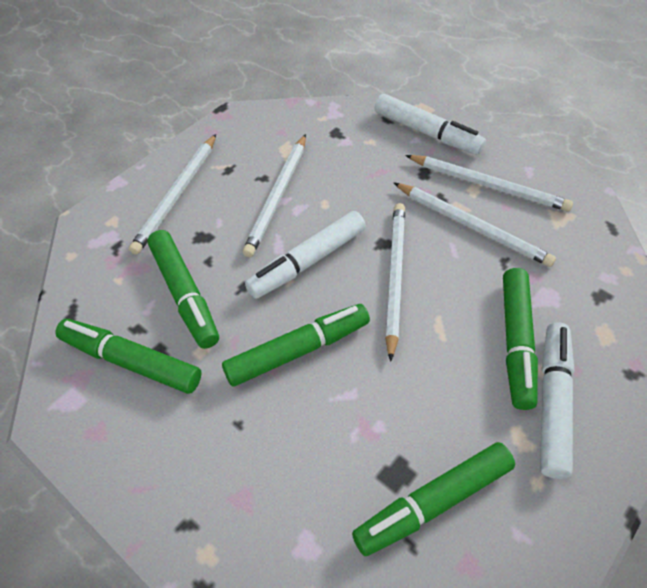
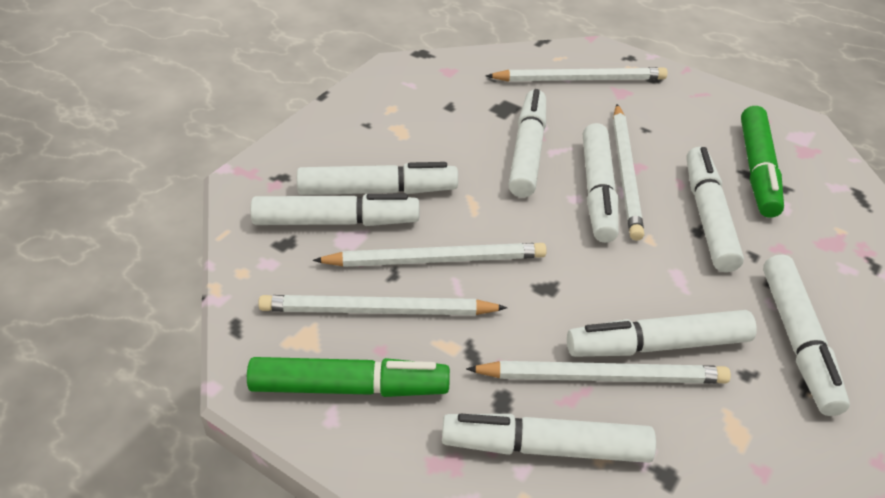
green marker: [55,319,202,394] [148,230,219,349] [222,304,370,387] [352,442,515,556] [503,268,538,410] = 5 -> [247,357,450,397] [741,106,784,218] = 2
white marker: [245,211,366,299] [375,94,486,155] [540,322,574,479] = 3 -> [250,194,419,226] [297,162,458,195] [442,414,656,463] [508,89,546,198] [567,310,757,357] [583,123,619,243] [687,147,744,272] [763,254,850,416] = 8

